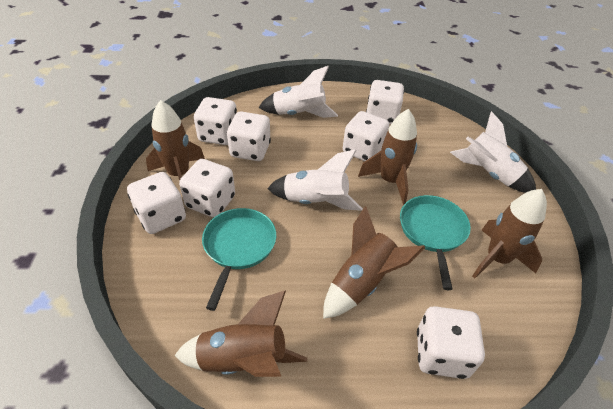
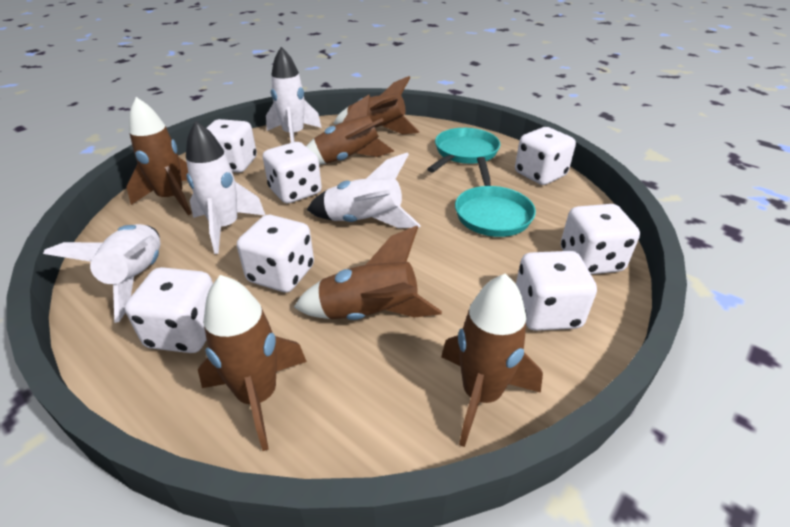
brown rocket: [146,100,205,181] [174,290,307,377] [323,206,426,319] [358,109,417,205] [472,189,547,279] = 5 -> [126,97,191,215] [198,275,307,451] [294,226,442,320] [306,95,394,165] [333,76,420,135] [441,273,543,447] = 6
white rocket: [258,66,338,118] [267,149,363,211] [450,111,536,193] = 3 -> [43,224,160,323] [186,121,265,254] [266,47,322,143] [307,152,421,228] = 4

